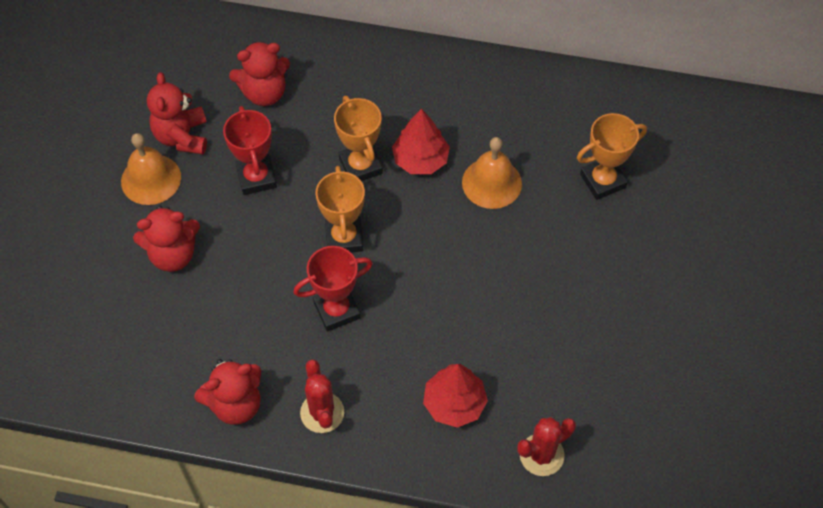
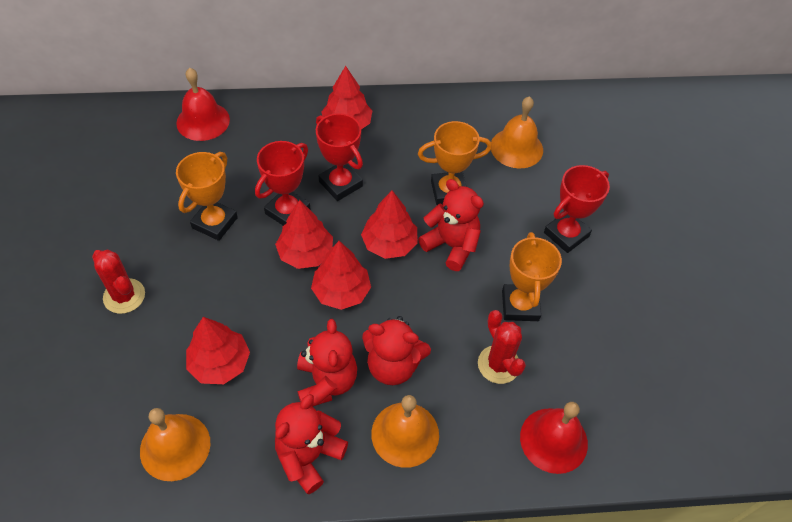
orange bell: [121,133,181,205] [462,137,522,209] = 2 -> [140,408,210,481] [371,395,439,468] [491,96,543,169] = 3
red bell: none = 0 -> [176,68,230,141] [520,402,588,474] = 2
red tree: [392,109,450,174] [423,364,488,428] = 2 -> [186,317,250,384] [275,200,333,269] [311,241,371,310] [322,66,372,129] [361,190,418,259] = 5
red trophy: [223,106,277,195] [293,246,373,332] = 2 -> [255,141,311,226] [316,113,363,201] [544,165,610,253] = 3

